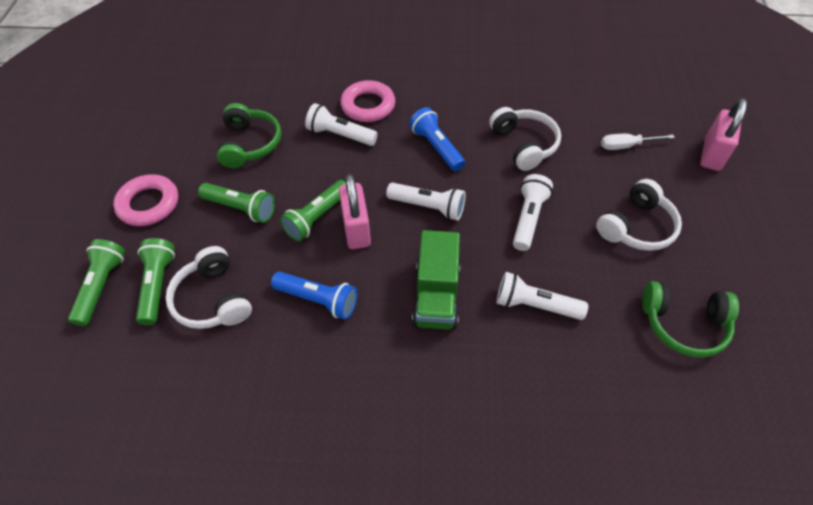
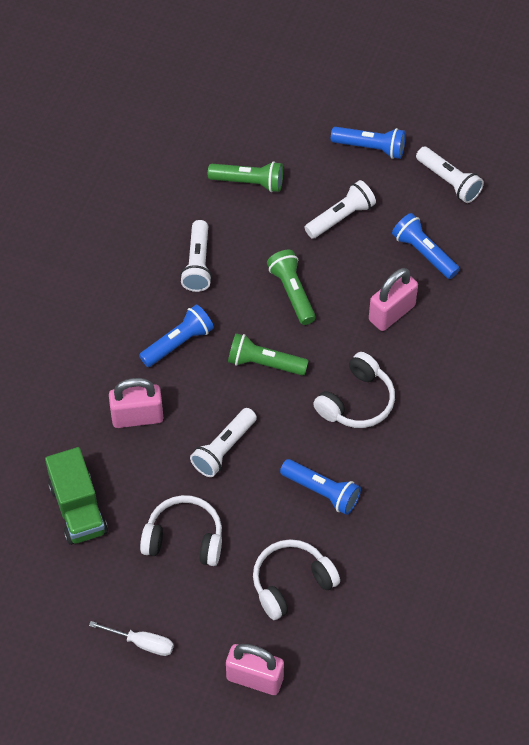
blue flashlight: [271,272,358,319] [409,107,465,171] = 2 -> [139,304,214,367] [280,459,361,515] [331,127,406,159] [392,213,460,279] = 4
green flashlight: [68,239,125,326] [136,238,175,325] [198,183,275,223] [280,180,346,241] = 4 -> [208,161,283,192] [228,333,309,376] [267,250,316,325] = 3
green headphones: [217,103,281,168] [642,281,739,358] = 2 -> none = 0
pink padlock: [339,174,371,249] [700,98,747,171] = 2 -> [109,378,163,428] [226,644,284,695] [369,268,418,331] = 3
pink ring: [113,174,178,226] [340,80,395,122] = 2 -> none = 0

